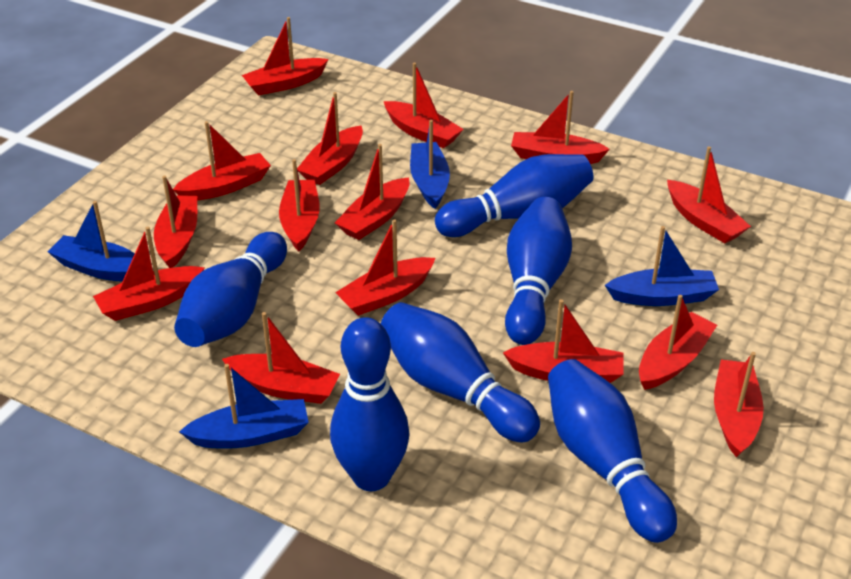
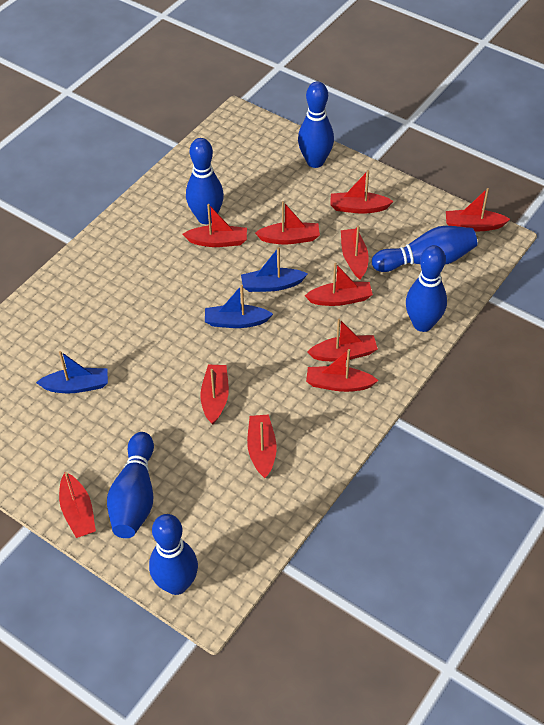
blue boat: [48,201,135,282] [179,364,309,449] [410,120,450,209] [605,226,719,306] = 4 -> [36,351,108,393] [205,285,273,328] [241,247,308,292] = 3
red boat: [93,227,205,321] [154,175,197,268] [173,121,271,201] [222,312,340,404] [242,17,329,96] [279,159,320,252] [297,92,363,185] [335,144,410,240] [335,219,435,316] [384,63,463,148] [503,299,624,383] [511,91,610,164] [639,295,717,390] [667,146,751,243] [714,352,764,458] = 15 -> [59,472,96,538] [183,204,247,247] [201,365,229,424] [247,414,277,478] [255,201,320,244] [305,263,373,306] [306,349,379,392] [307,319,378,362] [330,170,394,214] [341,225,369,279] [446,188,510,231] = 11

